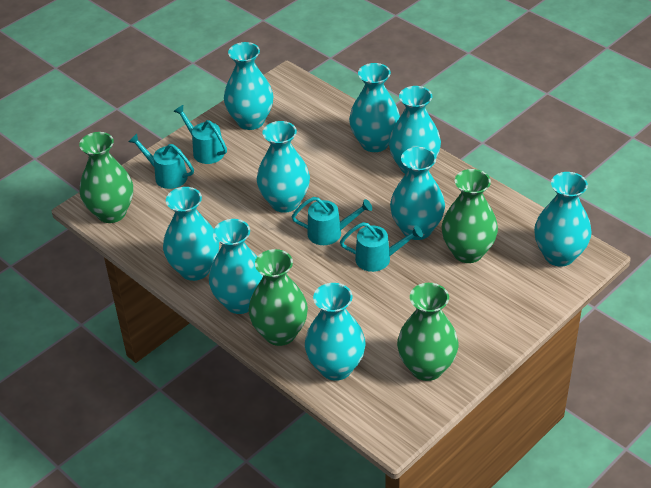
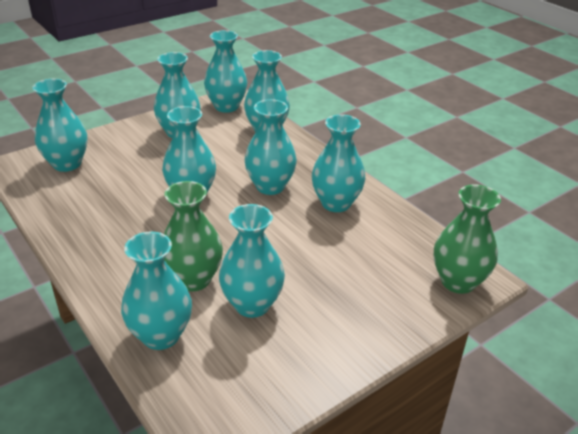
green vase: [79,132,133,223] [249,249,308,346] [397,283,458,381] [442,169,498,263] = 4 -> [164,181,223,291] [434,184,501,294] = 2
turquoise watering can: [129,134,194,189] [173,105,227,164] [292,197,372,245] [340,222,423,272] = 4 -> none = 0

